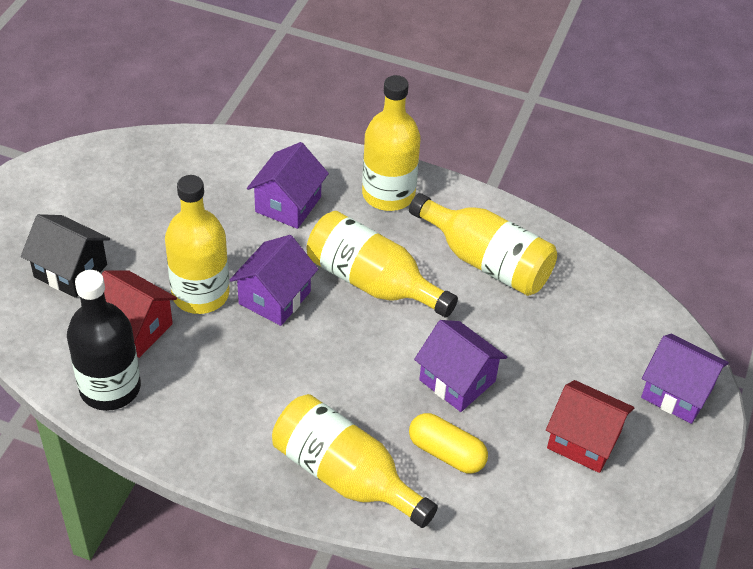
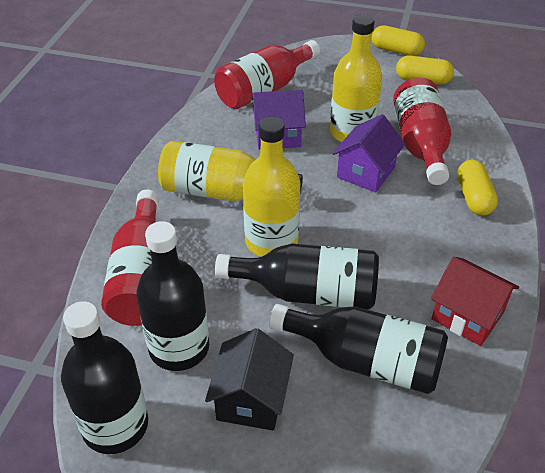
black bottle: [67,270,141,411] = 1 -> [61,301,148,454] [136,221,209,371] [215,244,379,309] [269,304,448,394] = 4
purple house: [230,235,318,326] [247,142,329,229] [414,320,507,412] [641,334,729,424] = 4 -> [251,90,306,150] [332,114,405,192] = 2
red bottle: none = 0 -> [101,190,159,326] [214,40,320,109] [393,78,451,185] = 3
red house: [102,270,177,358] [546,380,634,473] = 2 -> [431,257,519,346] = 1
yellow bottle: [165,175,229,314] [272,394,438,528] [307,211,458,317] [362,75,421,211] [409,193,557,296] = 5 -> [158,141,303,201] [243,117,300,257] [330,14,382,142] = 3
yellow capsule: [409,413,488,474] = 1 -> [372,25,425,56] [396,55,454,84] [457,160,498,215] = 3

